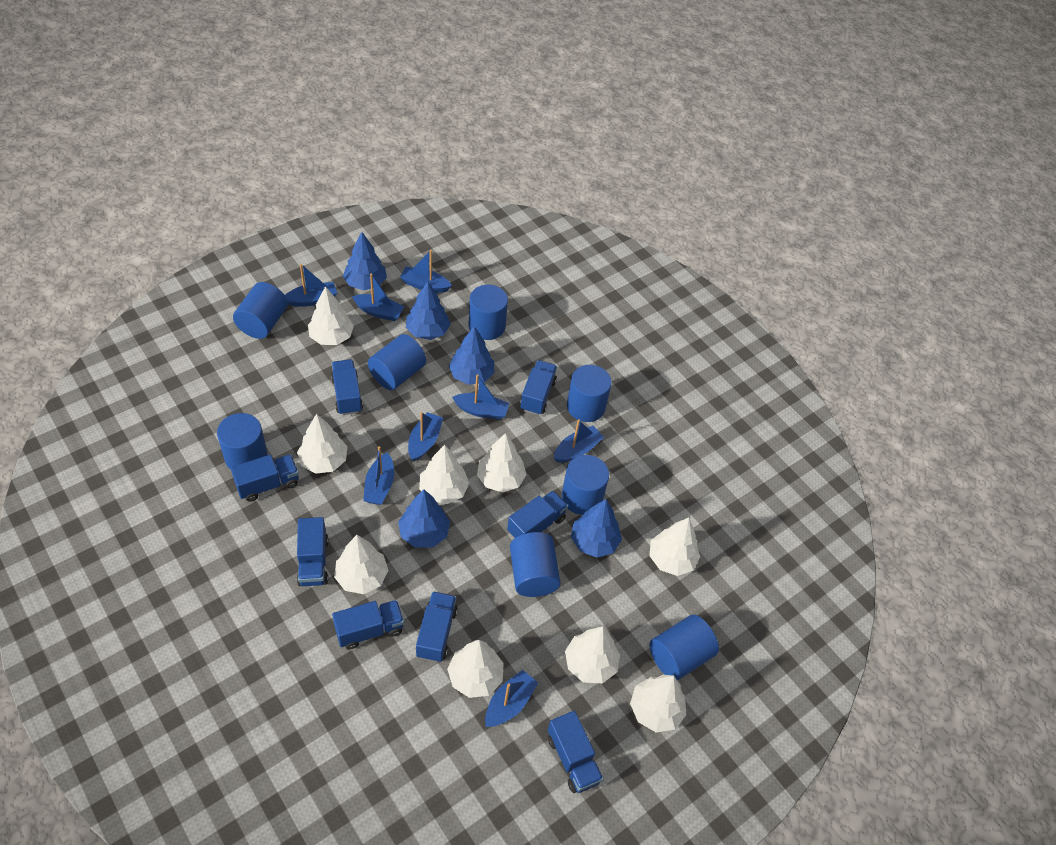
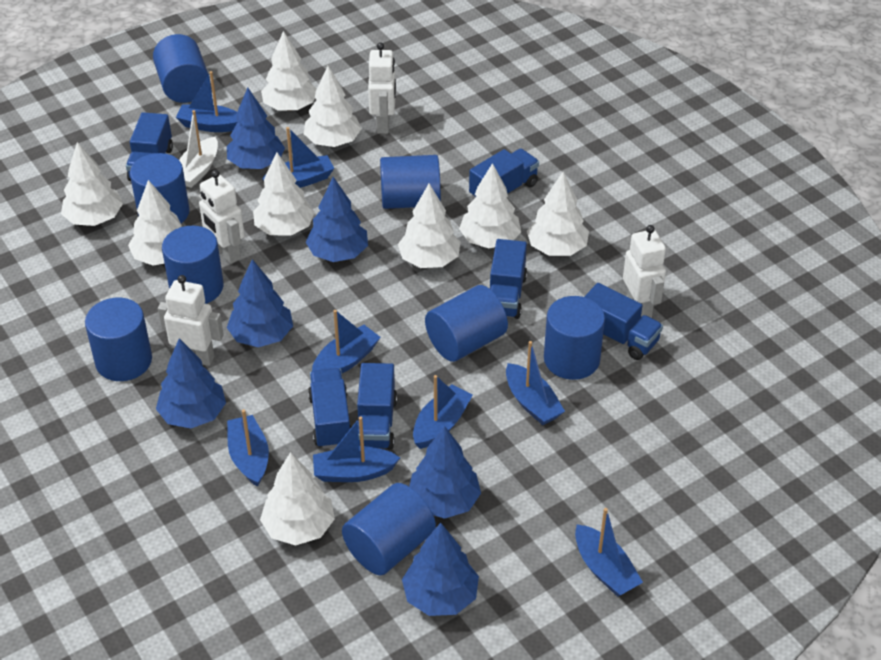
blue tree: [343,232,387,290] [398,489,450,548] [406,281,450,340] [449,326,494,385] [571,499,622,558] = 5 -> [156,338,226,428] [227,88,285,169] [227,259,293,347] [306,177,368,262] [402,523,479,616] [409,426,481,519] = 6
blue truck: [231,454,299,502] [297,517,329,586] [331,359,363,415] [332,600,404,650] [416,591,458,662] [507,491,568,539] [520,360,557,415] [548,711,603,793] = 8 -> [126,112,173,181] [308,368,351,449] [357,363,397,450] [469,148,539,199] [490,239,527,319] [584,283,663,360] = 6
white boat: none = 0 -> [179,110,218,188] = 1
white robot: none = 0 -> [158,275,224,366] [198,170,245,264] [368,42,396,134] [623,225,666,318] = 4

